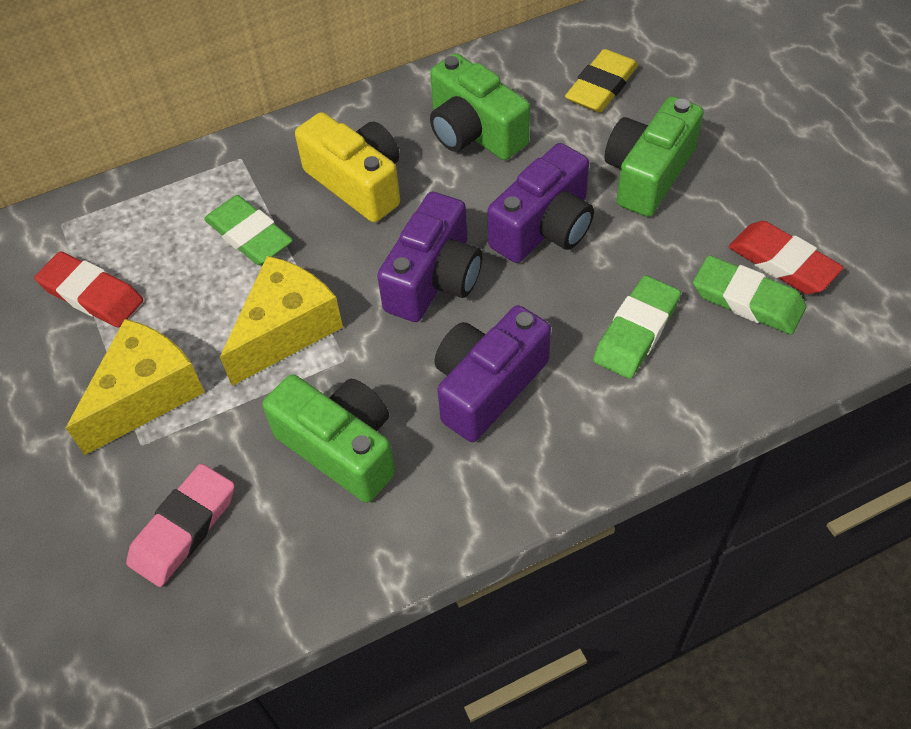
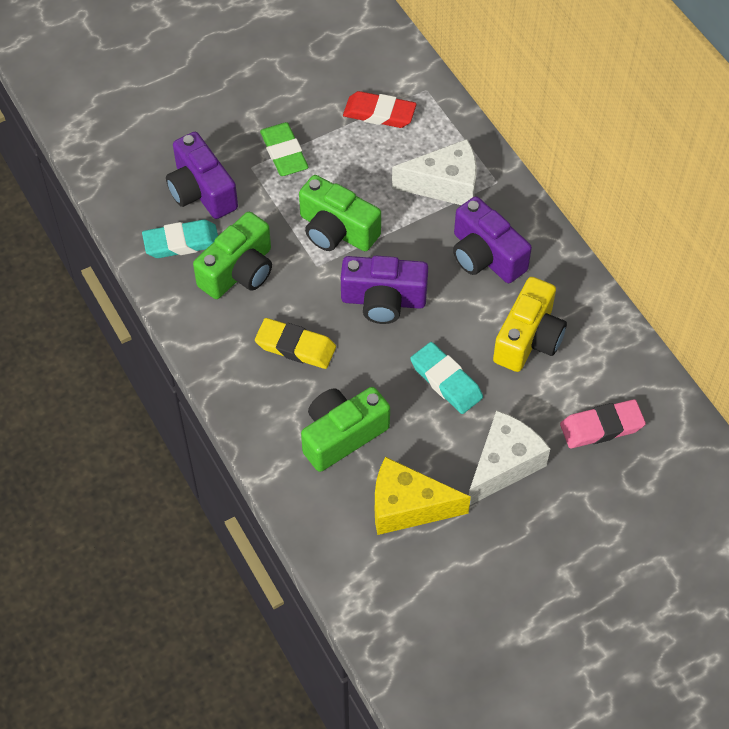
green eraser: [204,195,293,265] [593,276,681,379] [693,255,806,335] = 3 -> [260,122,308,176] = 1
red eraser: [34,252,143,327] [728,221,844,294] = 2 -> [343,91,417,128] = 1
turquoise eraser: none = 0 -> [142,219,218,258] [410,342,483,414] = 2
white cheese: none = 0 -> [392,139,477,205] [469,410,550,505] = 2
yellow cheese: [66,319,205,455] [220,256,343,386] = 2 -> [375,457,471,535] = 1

